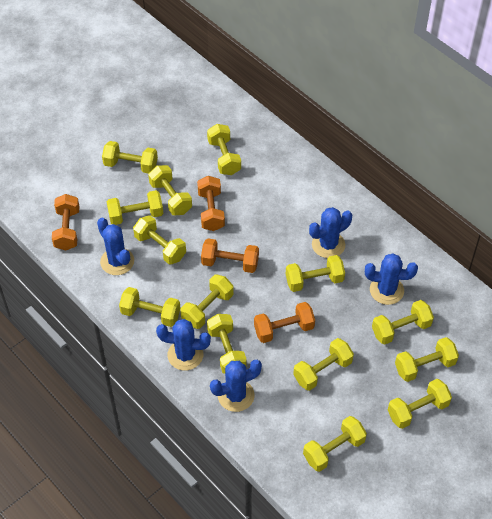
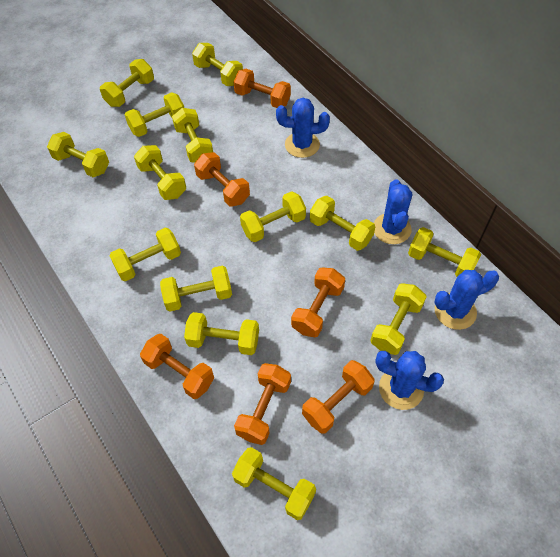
blue cactus: [97,218,134,275] [156,319,211,371] [210,360,262,412] [309,207,352,258] [365,253,418,305] = 5 -> [276,98,330,158] [374,179,412,244] [375,351,444,410] [434,270,499,330] = 4
orange dumbbell: [52,194,80,250] [197,176,225,231] [201,239,259,273] [254,302,315,343] = 4 -> [140,334,214,399] [194,152,250,207] [234,69,291,108] [234,363,291,445] [291,267,345,337] [302,360,375,434] = 6

